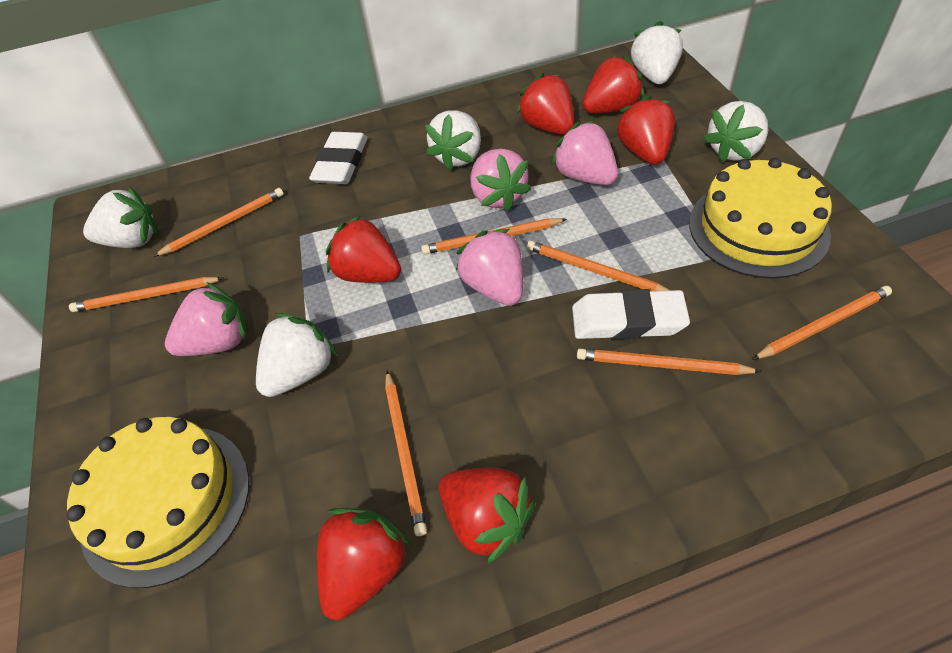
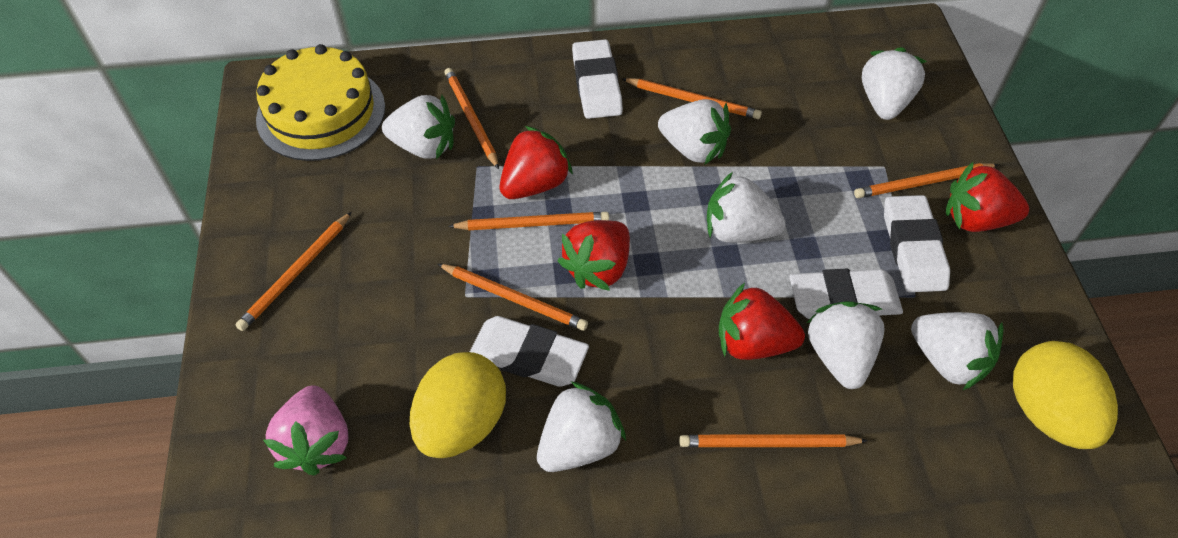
pink strawberry: [165,282,247,356] [456,229,523,306] [470,149,531,212] [551,121,618,185] = 4 -> [263,386,348,475] = 1
red strawberry: [317,508,411,620] [326,215,401,283] [439,468,535,564] [517,73,574,135] [582,55,644,114] [615,95,675,165] = 6 -> [500,126,573,199] [558,220,630,291] [719,283,805,360] [946,162,1029,232] = 4
white eraser: [309,132,368,184] [572,289,690,340] = 2 -> [470,316,589,387] [572,39,623,119] [790,269,903,319] [884,195,950,292] = 4
white strawberry: [83,186,158,248] [256,313,337,397] [425,110,481,171] [631,21,683,84] [703,101,768,163] = 5 -> [382,95,455,160] [537,381,626,472] [658,99,731,165] [707,172,786,243] [806,301,885,389] [862,47,927,120] [911,312,1003,390] = 7
yellow cake: [67,417,249,588] [689,158,832,279] = 2 -> [256,44,385,161] = 1
yellow egg: none = 0 -> [410,352,506,458] [1013,341,1118,449] = 2

